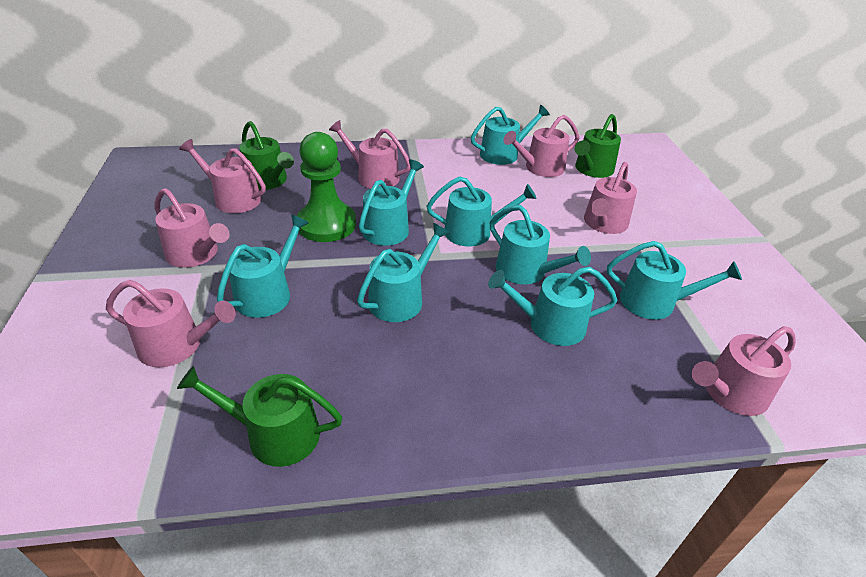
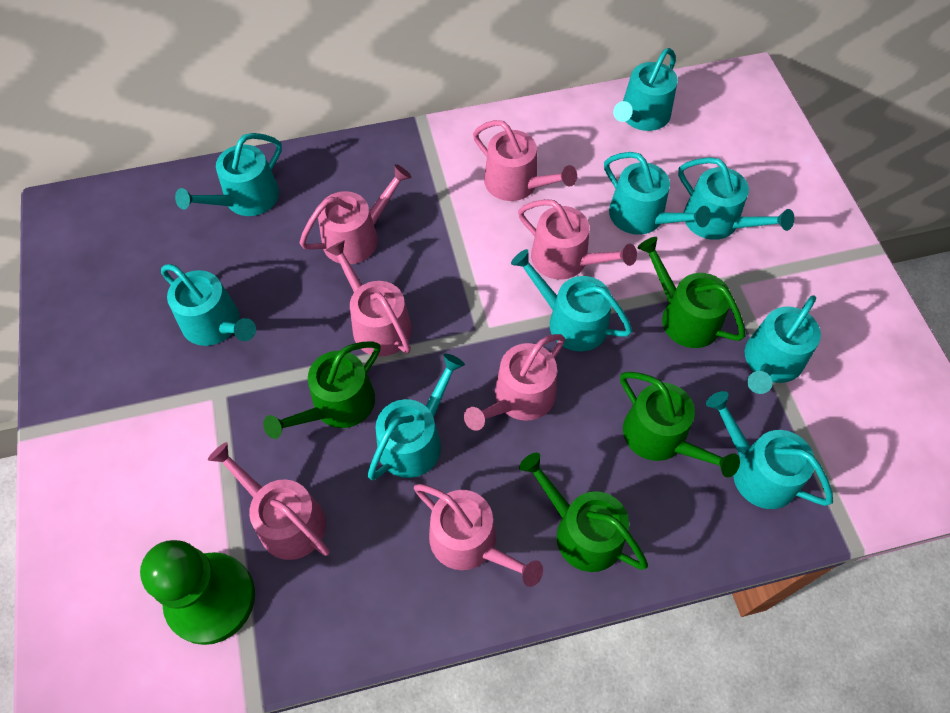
green watering can: [177,366,342,467] [239,121,294,190] [575,114,621,178] = 3 -> [263,341,380,439] [519,453,648,572] [620,372,740,477] [638,237,746,348] = 4
turquoise watering can: [217,214,309,318] [357,223,450,322] [359,159,424,246] [427,176,537,247] [471,105,550,165] [488,267,618,346] [490,205,591,284] [607,241,742,320] = 8 -> [161,264,256,346] [175,133,282,216] [367,354,465,480] [511,249,632,351] [604,152,711,235] [613,48,678,131] [678,157,794,240] [706,391,833,509] [745,295,821,394] = 9

